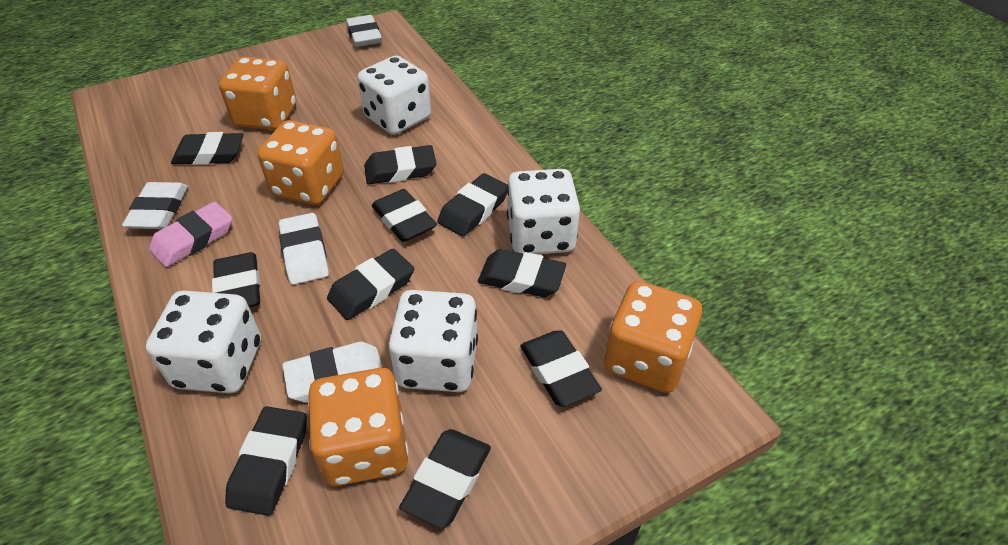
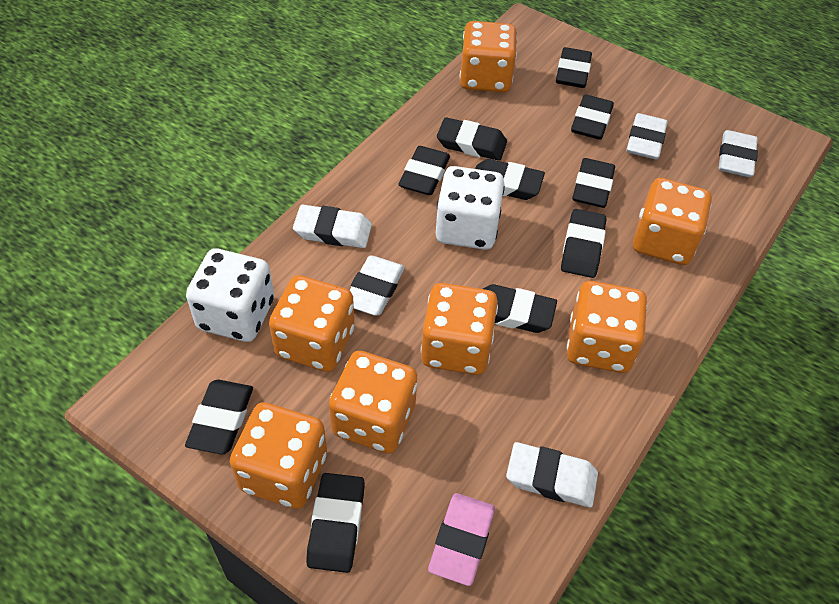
orange dice: [219,57,296,130] [257,120,344,205] [308,368,409,486] [604,281,702,393] = 4 -> [230,402,327,509] [269,275,354,372] [329,351,417,454] [421,283,498,375] [460,21,517,92] [567,281,647,373] [633,178,712,265] = 7
white dice: [146,291,261,393] [357,56,431,135] [388,290,478,392] [507,169,580,254] = 4 -> [186,248,274,342] [436,166,505,250] = 2
white eraser: [122,182,188,229] [279,213,329,285] [282,342,382,402] [346,15,382,47] = 4 -> [293,205,372,248] [349,255,405,316] [506,442,598,507] [626,113,668,159] [719,130,758,177] = 5

